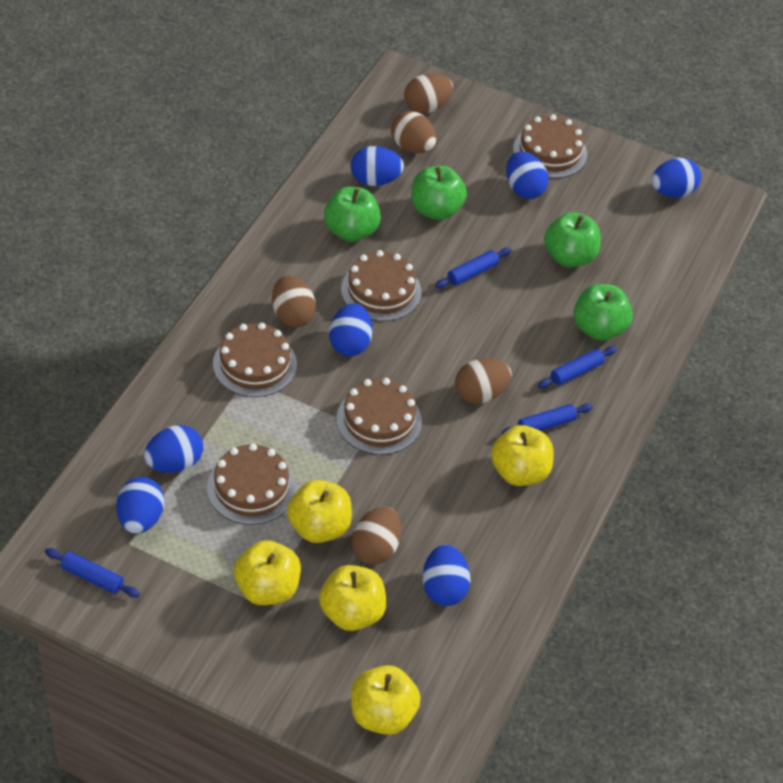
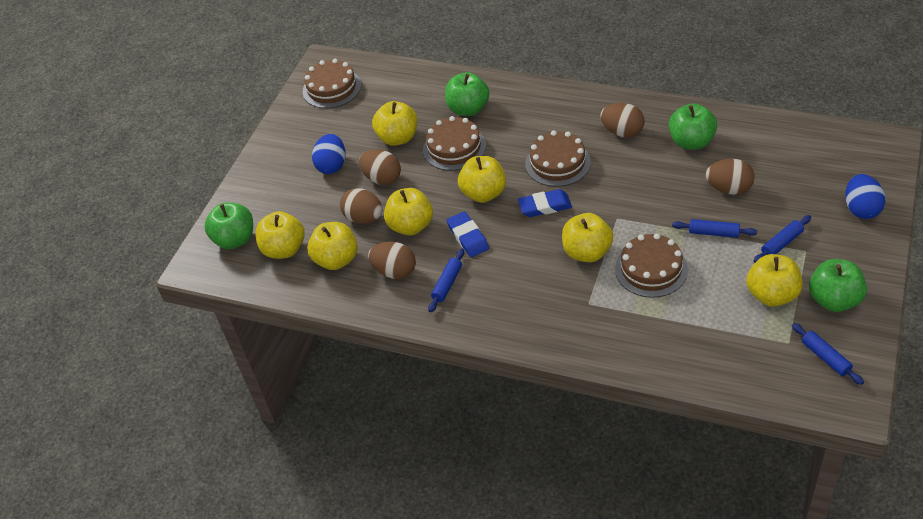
blue egg: [116,477,164,534] [144,425,203,473] [329,303,373,357] [351,146,404,186] [422,545,470,606] [506,151,549,199] [652,158,701,198] = 7 -> [312,134,346,174] [845,174,885,219] = 2
blue eraser: none = 0 -> [447,211,489,257] [518,189,572,217] = 2
brown cake: [207,443,296,525] [213,323,297,397] [337,378,422,455] [341,250,421,321] [513,114,587,178] = 5 -> [303,59,361,108] [423,116,486,171] [525,131,591,187] [615,233,688,298] = 4
yellow apple: [234,540,301,605] [287,480,352,543] [319,565,386,631] [351,665,421,735] [491,425,553,486] = 5 -> [255,211,305,259] [307,222,358,270] [372,101,417,146] [384,188,433,235] [458,156,506,203] [562,213,613,262] [746,254,803,307] = 7

